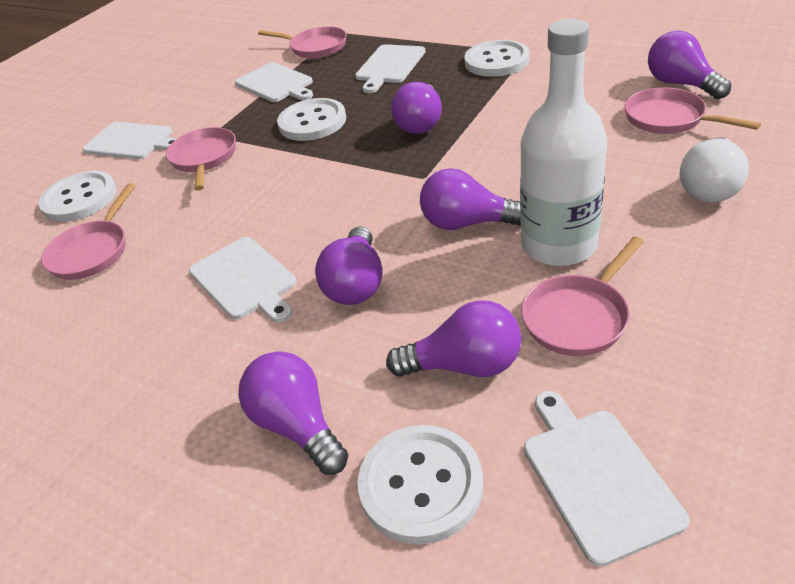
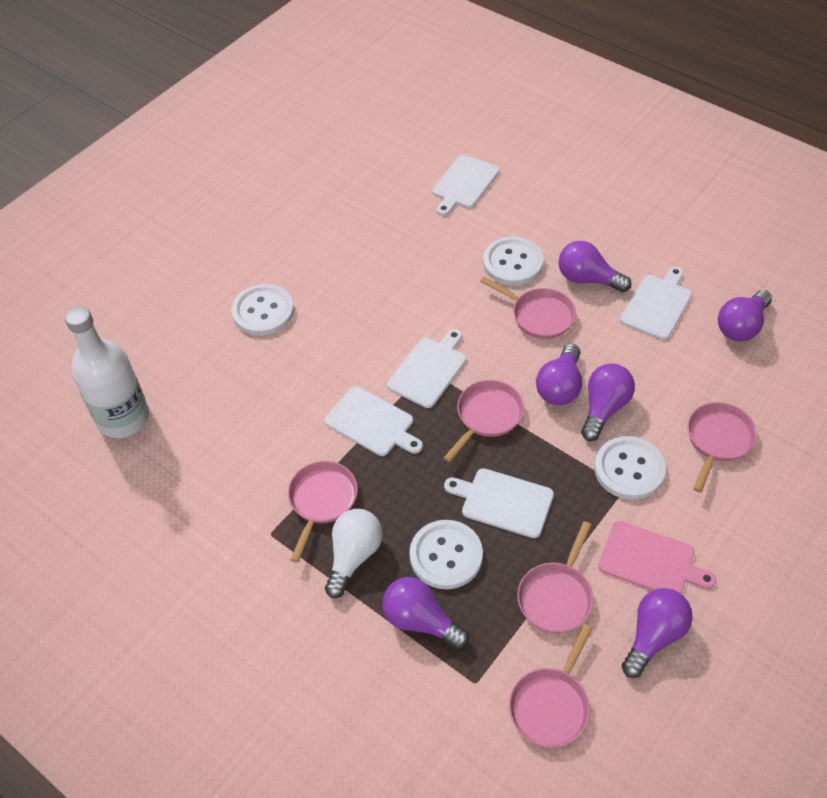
pink cutting board: none = 0 -> [598,521,716,594] = 1
pink pan: [41,183,136,280] [166,127,236,191] [258,26,347,59] [521,237,644,356] [625,87,761,134] = 5 -> [288,461,358,563] [444,380,524,462] [480,277,576,339] [509,624,592,747] [517,521,593,633] [687,402,757,493] = 6

